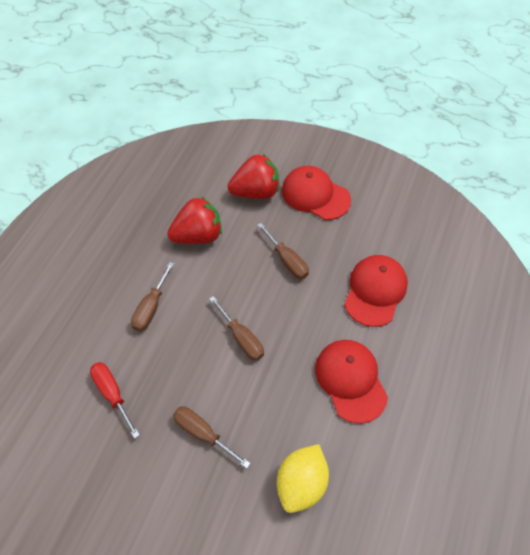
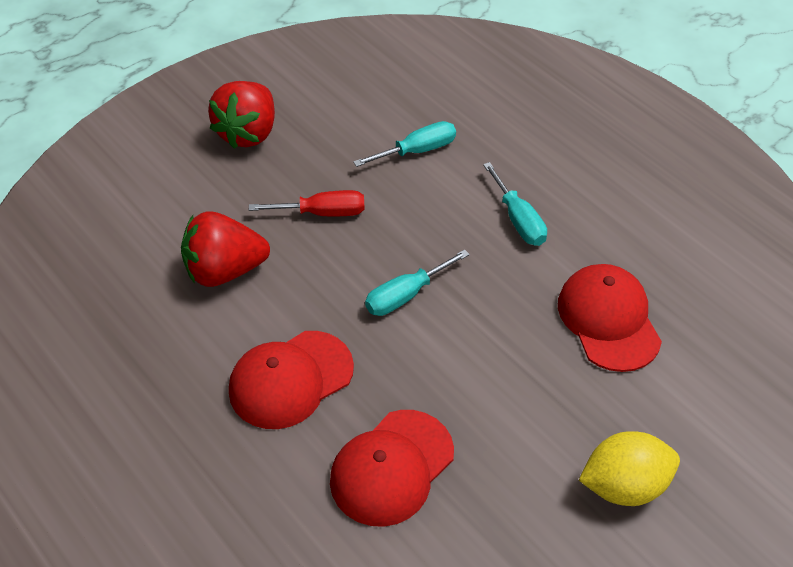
brown screwdriver: [131,262,174,331] [173,406,251,469] [209,296,264,361] [257,223,309,279] = 4 -> none = 0
turquoise screwdriver: none = 0 -> [353,121,456,167] [365,249,470,316] [483,162,547,246] = 3

